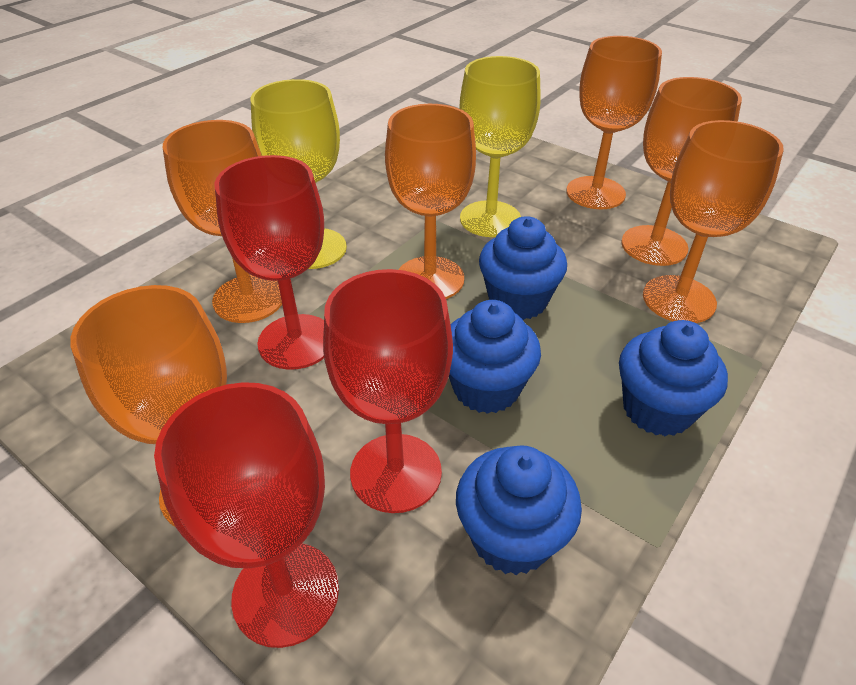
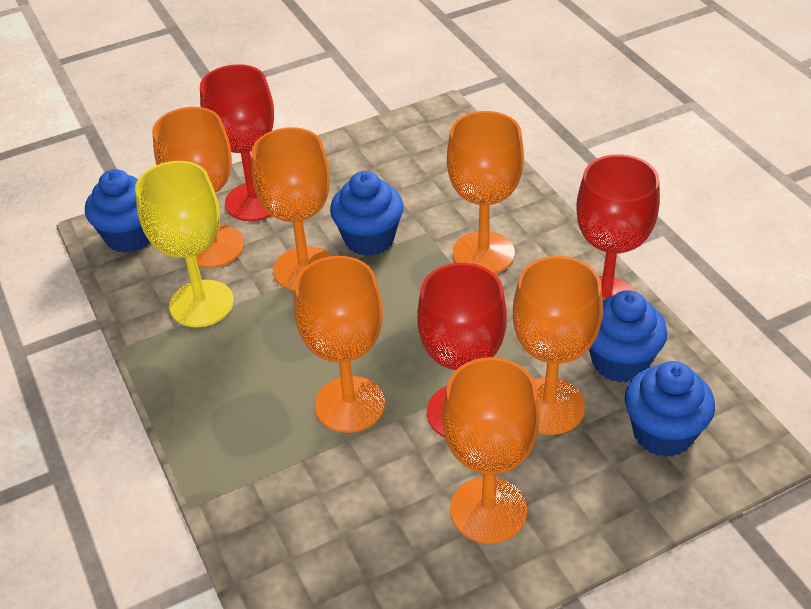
yellow goblet: [250,79,347,269] [459,56,541,237] = 2 -> [135,161,234,327] = 1

